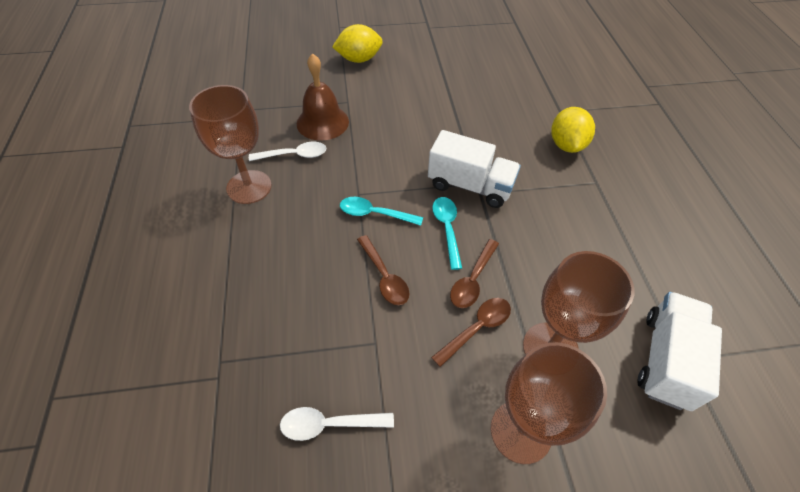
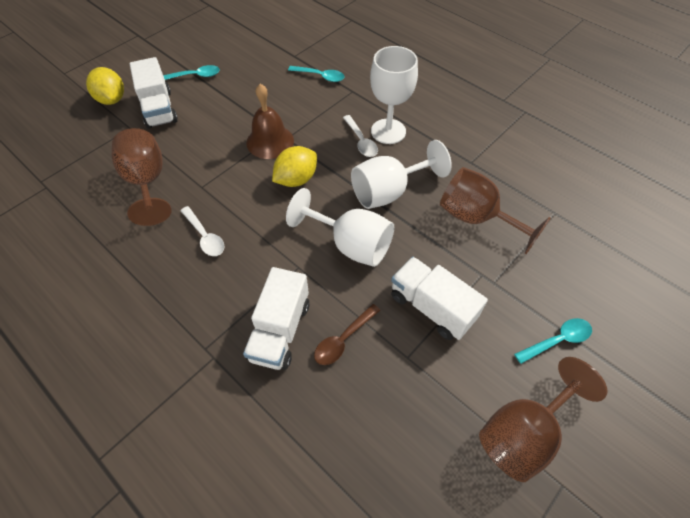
brown spoon: [357,235,409,305] [431,298,511,367] [450,239,499,308] = 3 -> [314,304,380,365] = 1
turquoise spoon: [340,197,423,226] [432,197,462,270] = 2 -> [163,65,220,80] [288,66,345,82] [514,318,592,364] = 3
white goblet: none = 0 -> [286,188,394,267] [351,140,452,209] [370,46,418,144] = 3
white truck: [428,130,521,208] [637,292,722,411] = 2 -> [129,57,178,129] [243,267,309,370] [391,257,488,340] = 3

